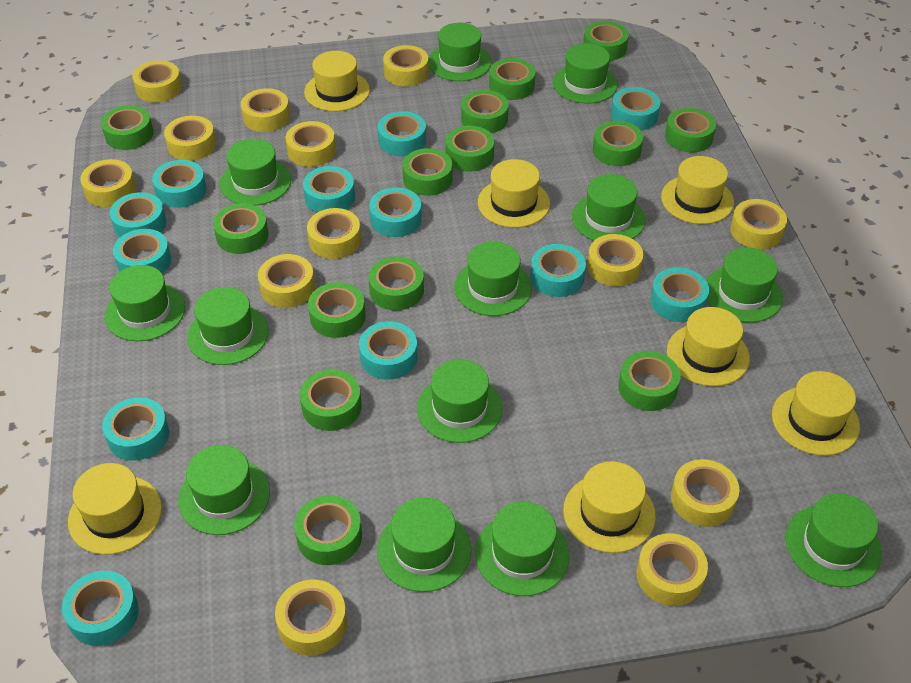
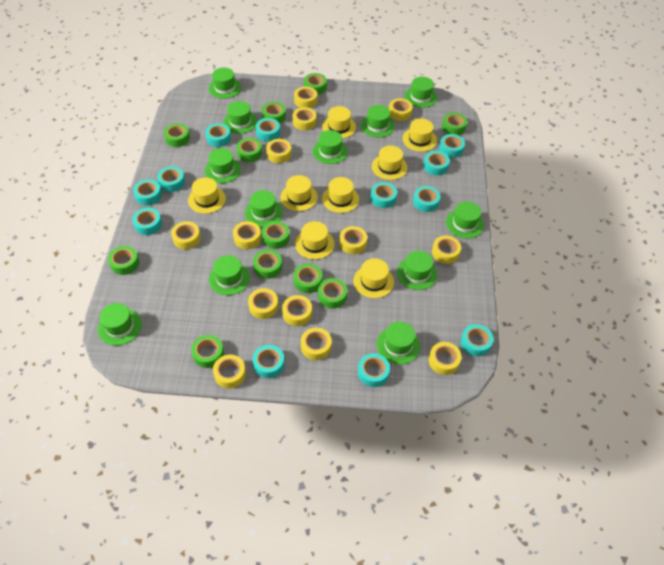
green hat: [105,265,185,341] [178,445,270,535] [187,287,269,365] [220,139,291,206] [377,498,471,592] [417,359,503,443] [428,23,492,81] [454,241,532,316] [475,502,570,596] [553,43,618,104] [572,174,646,241] [706,247,783,323] [786,493,882,587] = 13 -> [98,303,142,346] [205,148,241,183] [209,68,241,99] [209,255,250,295] [223,101,257,134] [245,190,283,227] [313,130,348,164] [361,105,395,138] [377,322,420,365] [397,251,437,290] [405,77,437,108] [446,201,484,239] = 12
green tape: [101,105,154,150] [213,203,268,254] [294,495,362,565] [300,370,362,431] [308,282,366,338] [368,256,424,311] [402,148,453,196] [445,126,494,172] [461,90,509,133] [489,58,535,100] [583,21,629,61] [593,121,643,166] [618,351,681,411] [665,108,716,153] = 14 -> [108,246,139,275] [164,123,190,147] [191,335,224,368] [236,138,262,162] [253,250,282,279] [262,102,286,124] [262,221,290,249] [293,264,322,293] [304,73,327,95] [318,278,347,309] [442,113,467,135] = 11
yellow hat: [68,463,162,555] [304,51,370,111] [478,159,550,228] [563,461,656,553] [661,156,734,224] [667,307,750,386] [772,371,860,456] = 7 -> [188,177,226,214] [280,175,318,211] [295,221,334,260] [322,106,356,139] [322,177,359,213] [353,258,394,298] [372,146,408,180] [403,118,437,152] = 8

